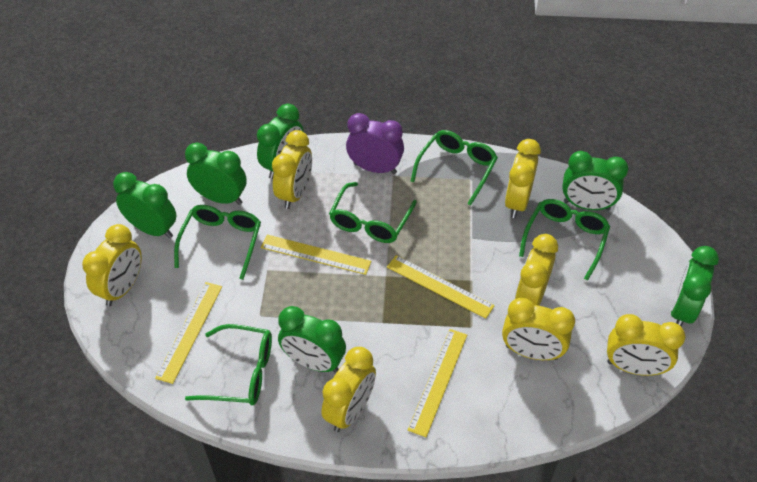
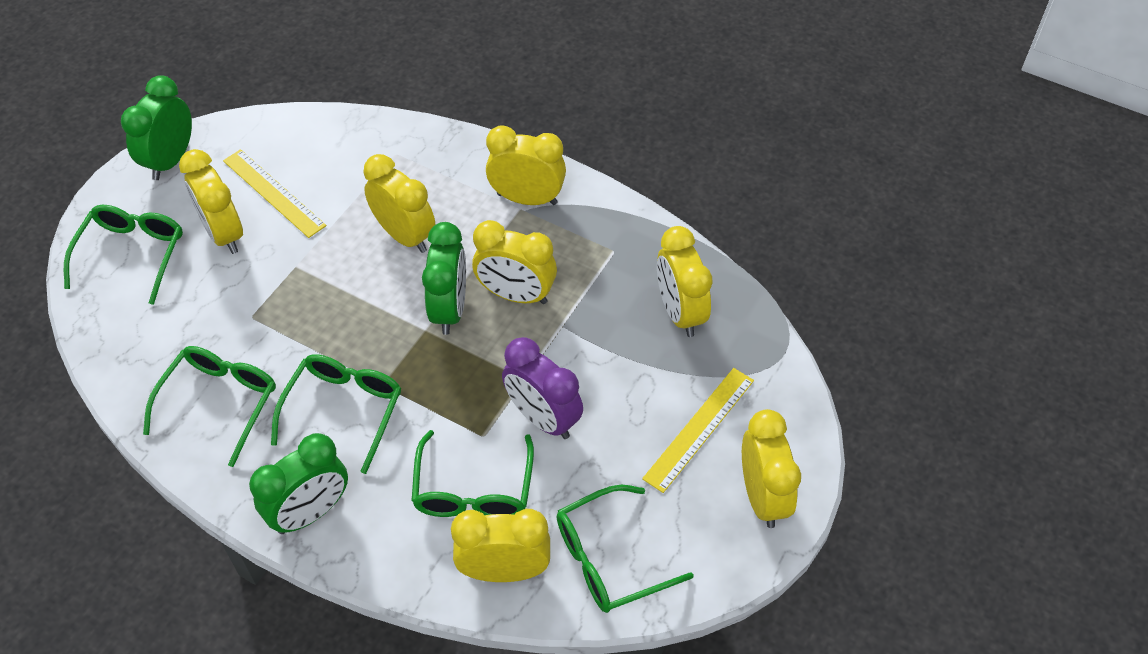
green clock: [113,172,177,238] [185,143,247,205] [257,104,304,179] [278,306,346,373] [562,151,628,210] [671,246,719,327] = 6 -> [121,75,192,180] [249,433,348,534] [422,222,466,335] = 3
yellow ruler: [155,282,222,384] [261,235,371,275] [387,255,495,319] [408,329,467,437] = 4 -> [223,149,326,238] [642,368,754,493] = 2

